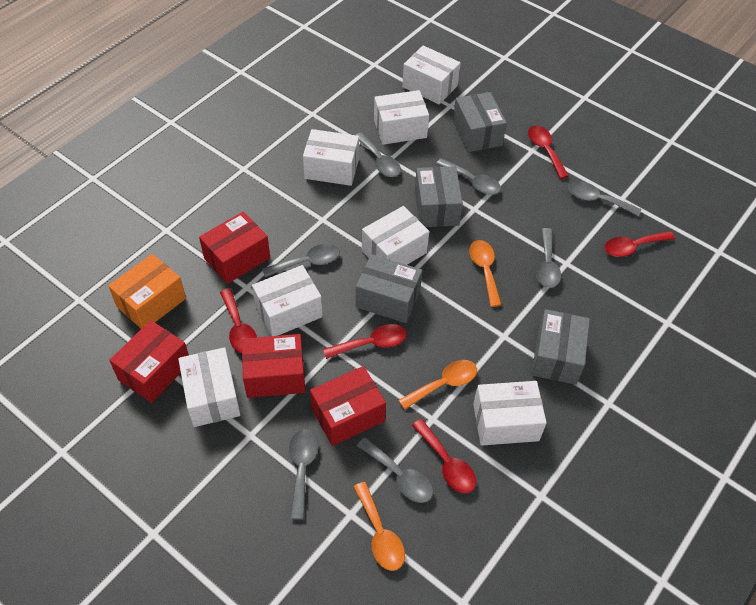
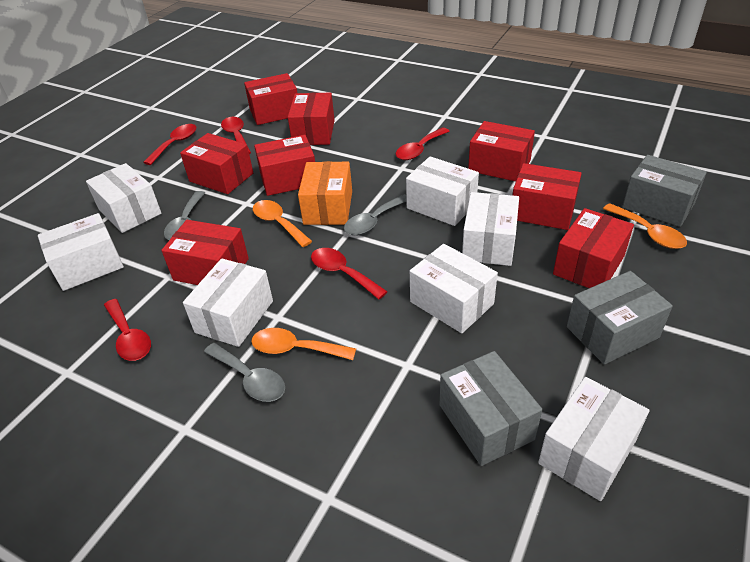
grey box: [356,254,422,323] [415,166,463,227] [453,92,507,152] [532,309,590,385] = 4 -> [440,351,542,466] [567,271,673,364] [622,155,707,227] = 3
grey spoon: [262,244,340,277] [289,429,318,519] [356,133,401,177] [357,437,433,503] [436,158,501,195] [536,228,561,288] [568,181,641,216] = 7 -> [164,191,205,240] [204,343,285,402] [344,194,407,235] = 3
red box: [109,320,189,403] [199,212,270,284] [242,334,305,398] [310,366,386,446] = 4 -> [161,220,249,285] [180,133,253,194] [244,73,297,125] [254,135,315,196] [288,93,335,145] [468,121,535,181] [512,163,582,230] [553,208,634,288] = 8

